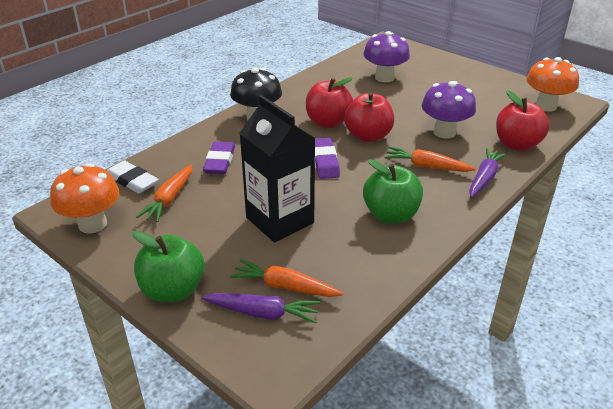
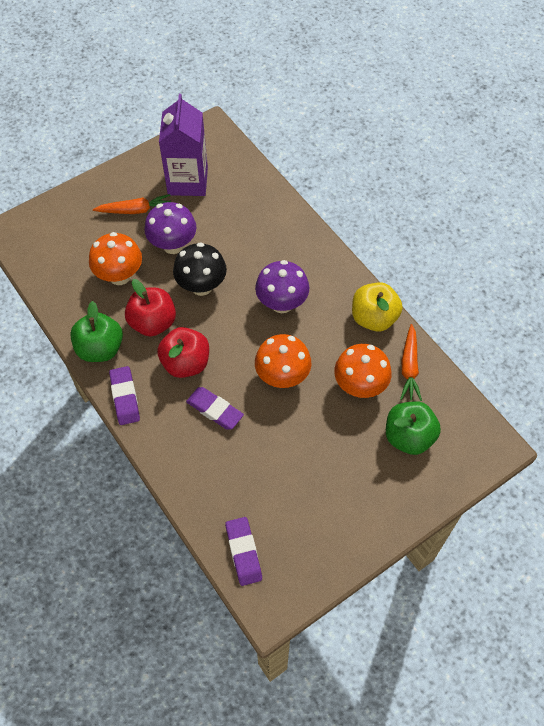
black carton: [239,95,315,242] = 1 -> none = 0
orange carrot: [136,164,193,222] [230,259,343,297] [384,146,476,172] = 3 -> [93,194,171,214] [400,324,422,401] = 2
orange mushroom: [50,163,119,234] [526,57,579,112] = 2 -> [89,232,142,285] [255,334,312,388] [334,344,392,398] = 3
purple carrot: [201,293,320,323] [469,148,508,198] = 2 -> none = 0
purple carton: none = 0 -> [159,94,208,196] = 1
purple eraser: [203,141,235,174] [315,138,340,179] = 2 -> [109,366,140,425] [186,387,244,430] [225,517,262,586] = 3
red apple: [306,77,353,128] [344,92,394,142] [496,90,550,151] = 3 -> [125,279,176,337] [157,327,209,378] = 2
white eraser: [107,161,159,194] = 1 -> none = 0
yellow apple: none = 0 -> [352,282,403,331] = 1

